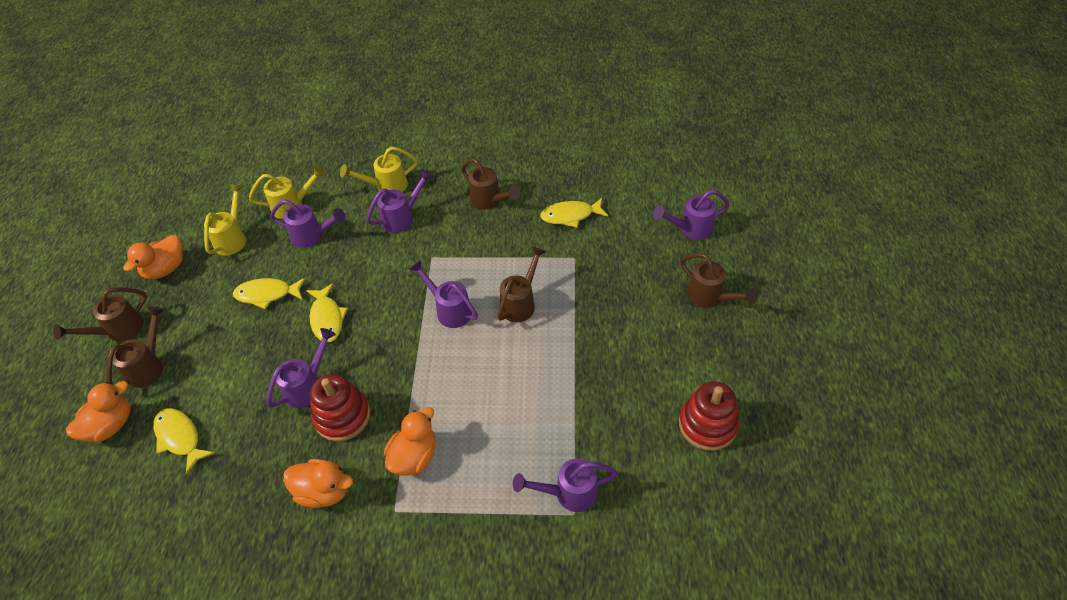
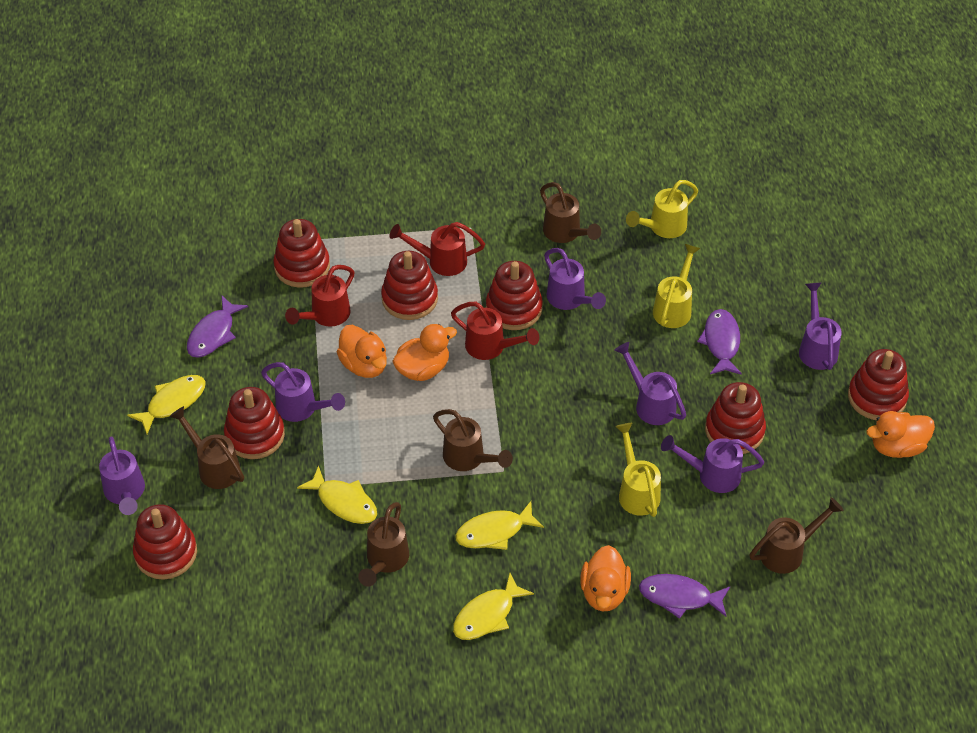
purple fish: none = 0 -> [187,296,248,358] [639,574,730,619] [697,309,742,375] = 3
red stacking toy: [310,374,370,441] [679,381,739,451] = 2 -> [133,504,197,580] [224,387,285,459] [273,219,330,288] [381,251,438,320] [486,261,543,330] [705,382,766,454] [848,349,909,420] = 7
red watering can: none = 0 -> [285,265,355,327] [390,222,485,276] [451,302,539,360] = 3

